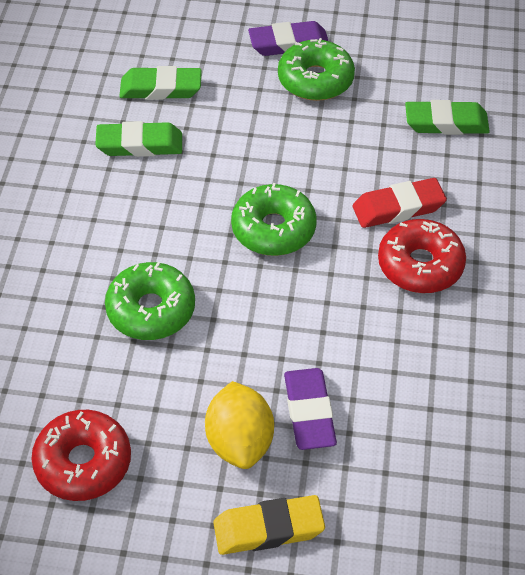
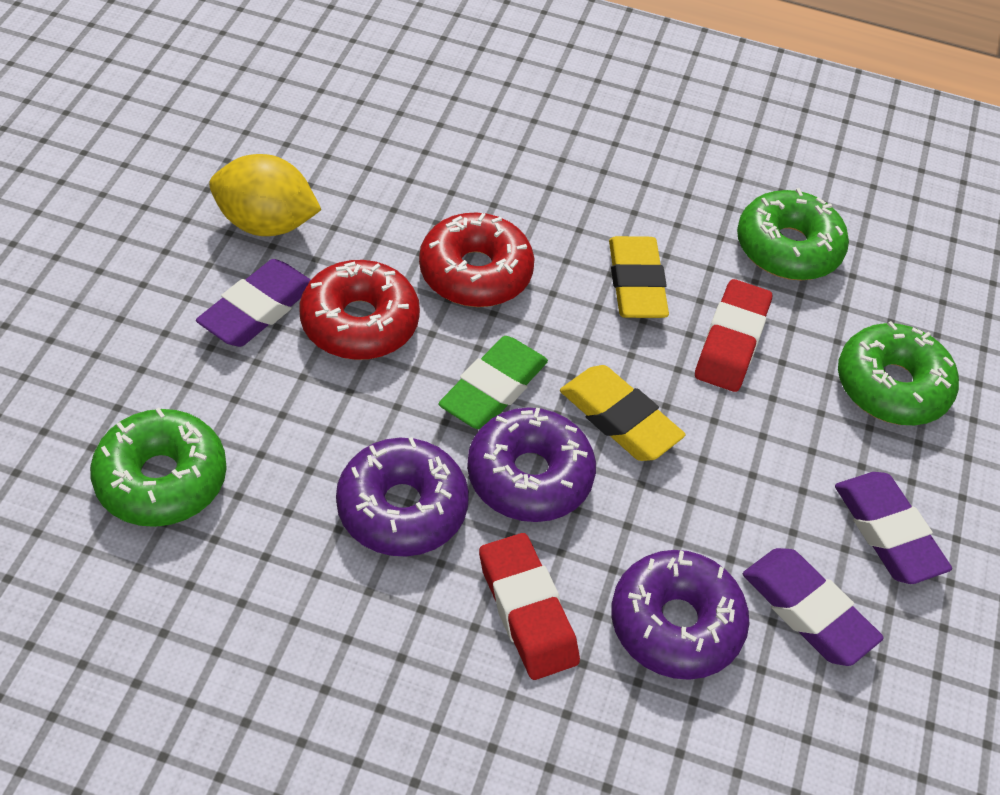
green eraser: [95,121,182,157] [119,66,202,100] [405,100,490,135] = 3 -> [438,336,548,429] = 1
purple donut: none = 0 -> [336,437,469,557] [467,407,596,522] [611,550,750,680] = 3
purple eraser: [248,21,328,56] [284,368,337,450] = 2 -> [196,259,311,347] [743,548,884,666] [835,472,952,584] = 3
red eraser: [353,178,447,228] = 1 -> [479,533,580,680] [695,279,772,392] = 2
yellow eraser: [213,495,325,555] = 1 -> [560,365,685,461] [609,236,669,318] = 2

